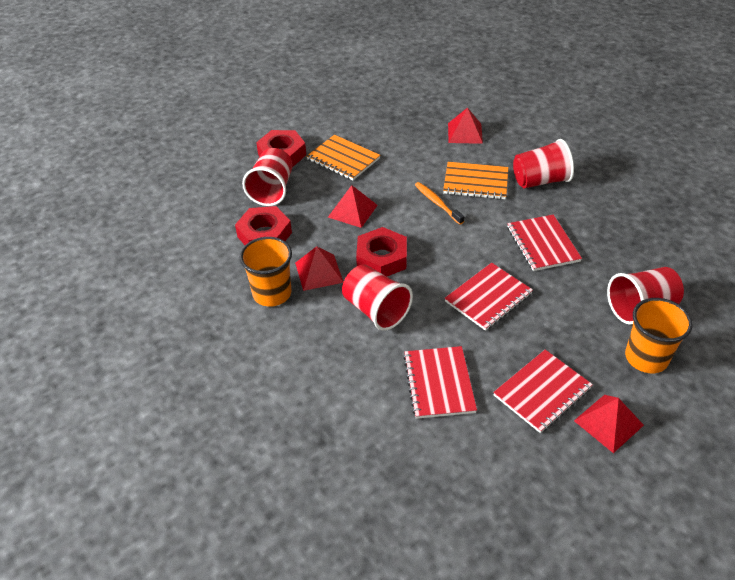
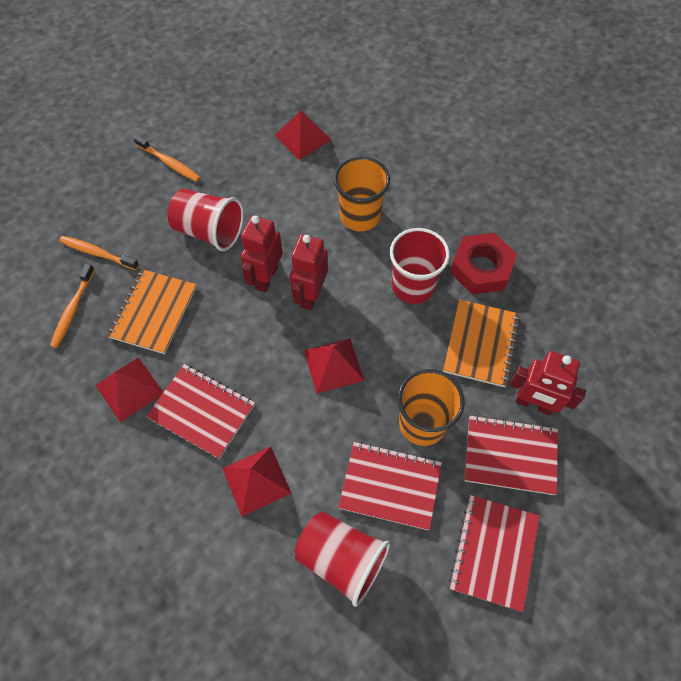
orange toothbrush: [415,182,464,225] = 1 -> [50,264,95,348] [59,236,139,270] [134,135,200,182] = 3
red cup: [242,148,293,206] [342,264,413,331] [513,139,574,188] [607,267,684,325] = 4 -> [167,189,244,251] [295,511,390,607] [390,228,450,304] = 3
red nut: [235,206,292,245] [256,130,306,167] [356,227,407,277] = 3 -> [450,233,517,294] = 1
red robot: none = 0 -> [241,215,283,292] [290,234,328,310] [510,351,586,415] = 3

